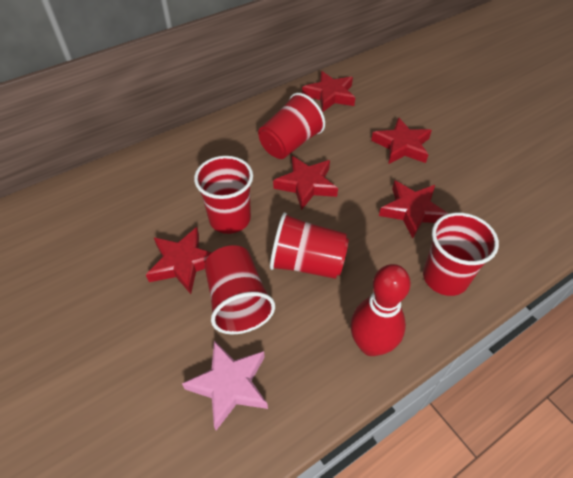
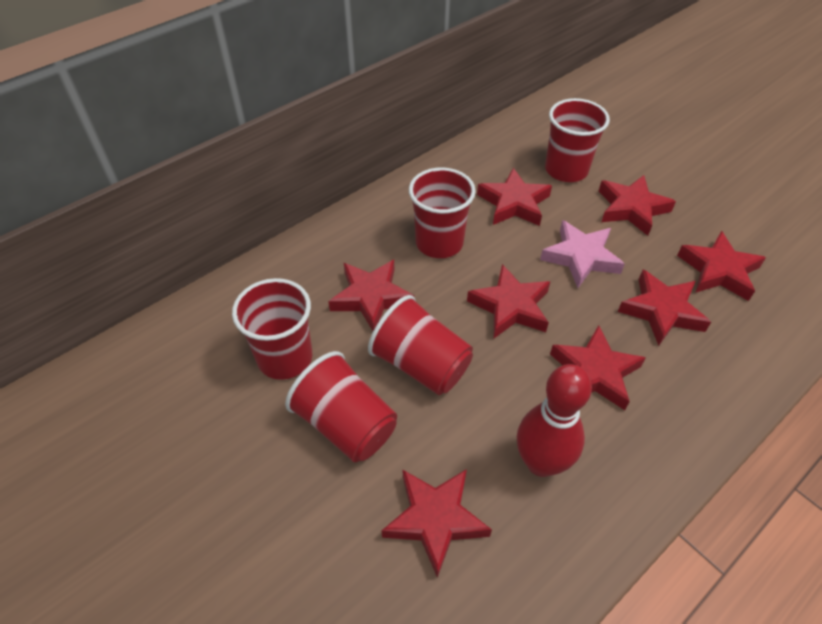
red star: [146,227,212,294] [273,156,338,210] [302,71,355,112] [371,117,432,164] [379,180,448,238] = 5 -> [328,260,414,331] [381,469,492,578] [467,264,550,338] [477,168,552,226] [550,325,646,410] [599,175,676,236] [618,270,711,346] [677,231,766,301] = 8

